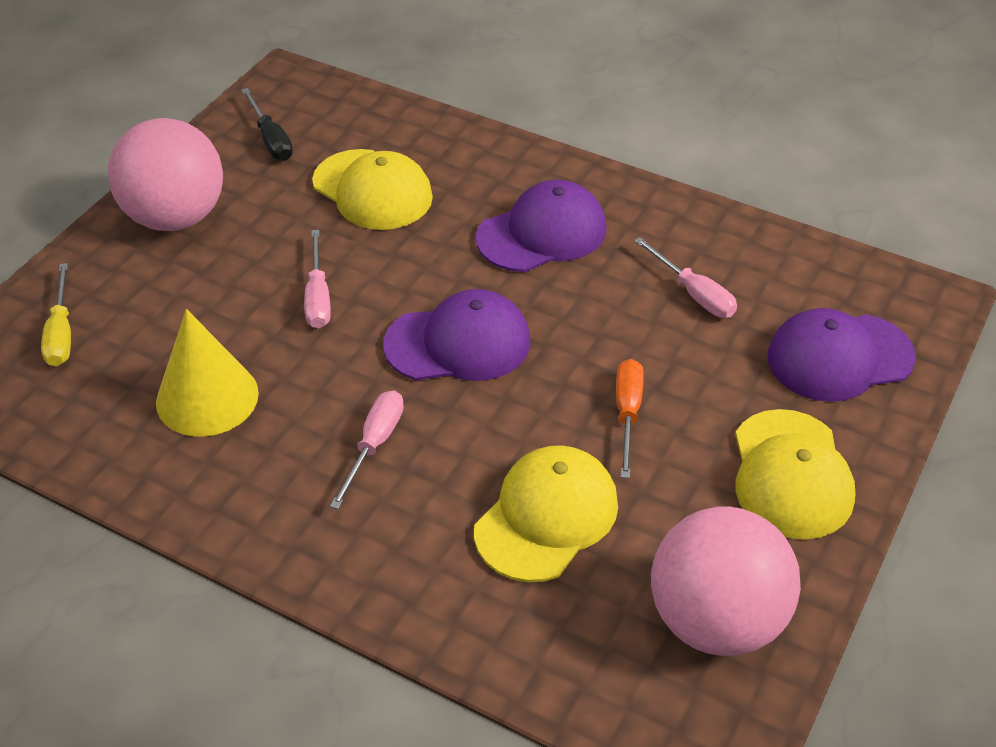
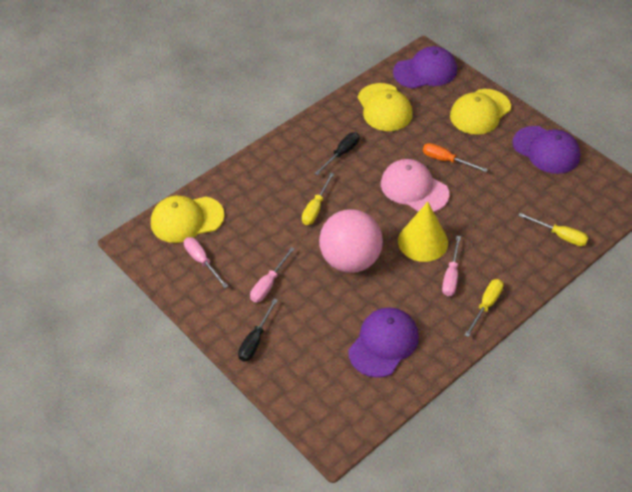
black screwdriver: [241,88,293,161] = 1 -> [238,299,278,362] [314,132,359,175] = 2
pink ball: [108,118,223,231] [651,506,801,656] = 2 -> [319,209,383,273] = 1
pink cap: none = 0 -> [381,159,449,212] = 1
yellow screwdriver: [41,263,71,366] = 1 -> [302,173,334,225] [464,279,504,337] [518,213,588,246] = 3

